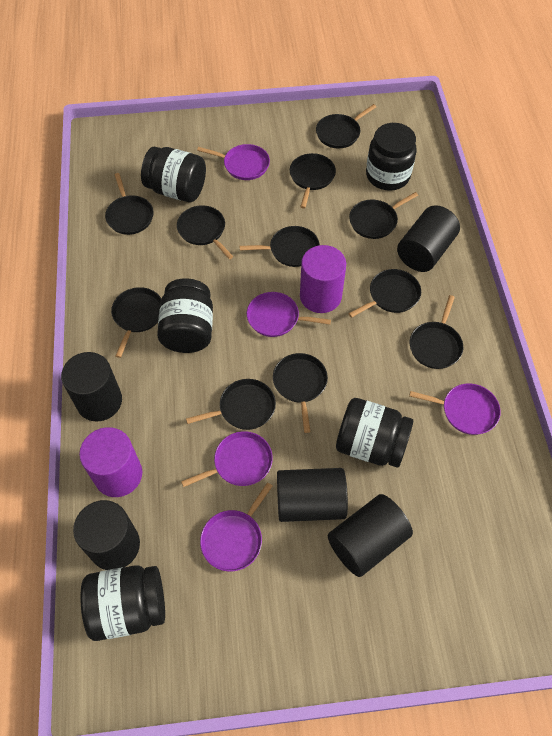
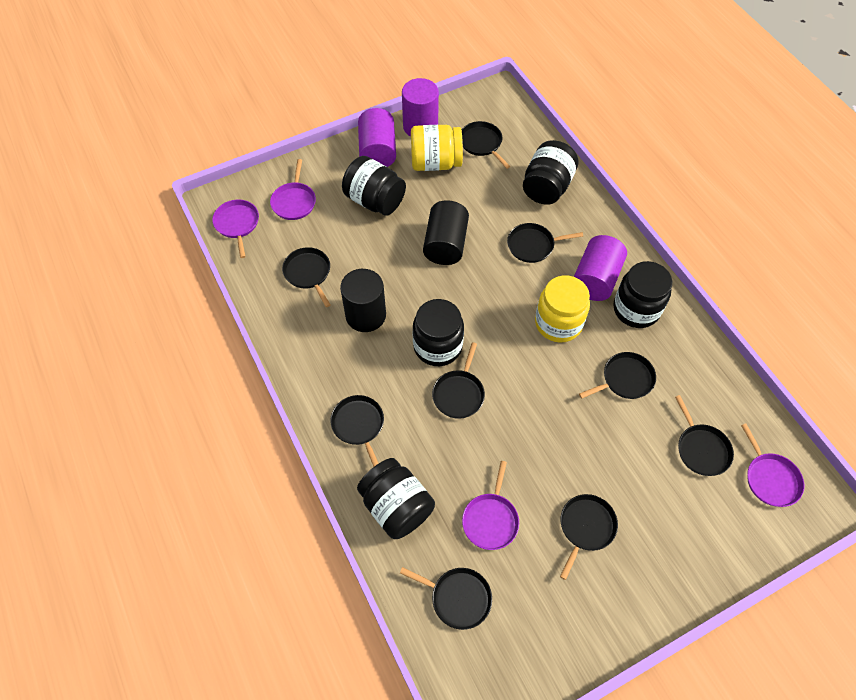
black cylinder: [61,352,122,421] [73,500,140,570] [277,468,348,522] [328,494,413,577] [397,205,460,272] = 5 -> [340,269,386,332] [423,200,469,265] = 2
black pan: [105,173,154,235] [111,287,161,358] [177,205,234,259] [186,379,276,430] [239,226,320,267] [273,353,328,433] [290,153,336,209] [316,104,376,148] [348,269,421,318] [349,192,418,239] [410,295,463,369] = 11 -> [282,247,330,307] [330,395,384,467] [400,567,492,630] [432,342,485,419] [462,121,510,169] [507,223,583,263] [560,494,618,580] [579,352,656,399] [675,395,734,476] = 9
purple cylinder: [79,427,142,497] [300,245,346,313] = 2 -> [358,108,396,167] [402,78,439,137] [574,235,627,301] = 3
purple pan: [181,431,273,487] [197,144,270,180] [200,482,272,572] [247,292,331,337] [409,383,501,435] = 5 -> [212,200,259,258] [270,159,316,220] [462,461,519,550] [741,424,804,507] = 4
yellow jar: none = 0 -> [411,125,463,171] [535,275,590,343] = 2

